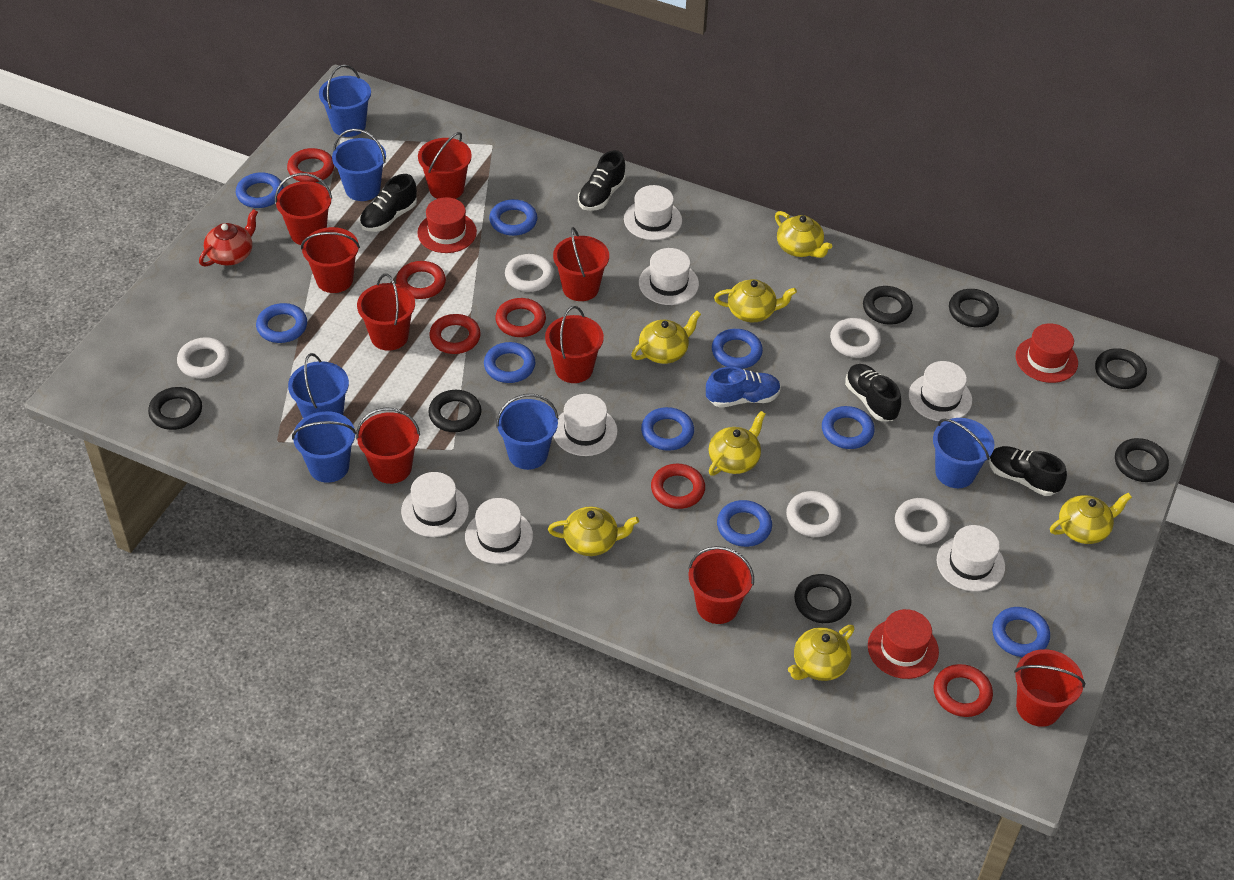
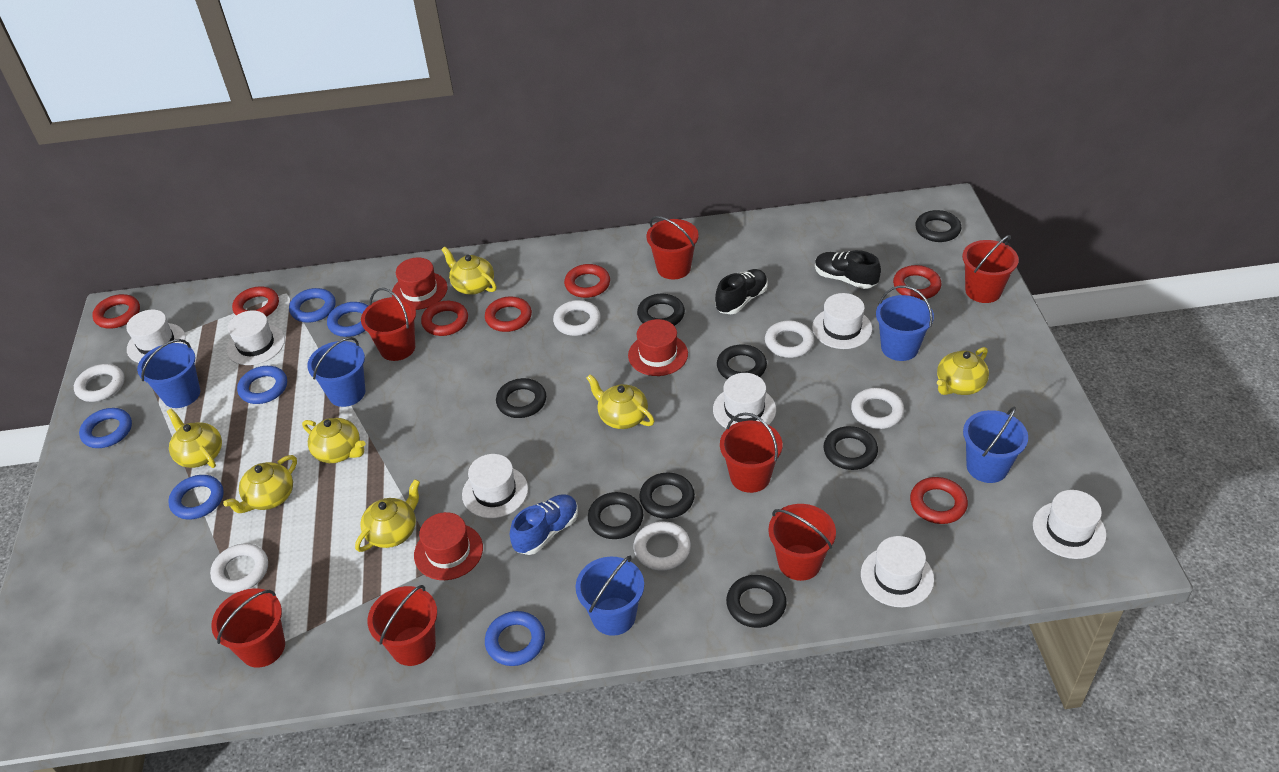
black ring: [148,387,202,430] [428,390,481,432] [794,574,852,623] [863,286,913,325] [949,289,999,327] [1095,348,1147,389] [1115,438,1169,482] = 7 -> [496,378,546,418] [588,492,643,539] [637,294,685,326] [639,473,695,519] [717,344,767,379] [726,575,787,628] [824,426,878,470] [915,210,961,242] = 8
black shoe: [360,174,417,232] [578,150,626,211] [845,364,901,421] [989,446,1067,496] = 4 -> [715,269,768,314] [815,250,881,289] = 2
blue bucket: [288,353,349,419] [292,411,356,483] [319,65,371,137] [332,129,386,201] [496,394,559,470] [933,418,994,488] = 6 -> [137,339,200,408] [307,337,365,407] [576,556,644,636] [876,285,934,361] [963,406,1028,483] = 5
blue ring: [236,172,284,208] [256,303,307,343] [484,342,535,383] [489,199,537,236] [641,407,694,451] [712,329,763,369] [717,500,772,547] [822,406,875,449] [992,607,1050,657] = 9 -> [79,408,132,448] [168,475,224,519] [237,366,287,404] [289,288,336,323] [327,302,368,337] [485,611,545,666] = 6
red bucket: [275,173,332,245] [301,227,360,293] [356,407,420,484] [357,274,415,351] [418,132,472,199] [545,306,604,383] [553,227,609,301] [688,546,754,624] [1014,649,1085,727] = 9 -> [211,588,285,668] [361,288,416,361] [368,585,437,666] [646,216,699,279] [720,413,782,493] [768,504,836,581] [962,235,1019,303] = 7
red ring: [287,148,334,183] [396,261,446,299] [429,314,481,354] [495,298,546,337] [651,464,705,509] [933,664,993,717] = 6 -> [92,294,140,329] [232,286,279,317] [421,301,468,336] [485,296,532,332] [564,264,610,298] [893,265,941,300] [910,477,968,524] = 7
red teapot: [199,209,258,267] = 1 -> none = 0
white ring: [177,337,229,379] [505,254,554,292] [786,491,841,537] [830,318,881,358] [895,498,950,544] = 5 -> [74,364,124,402] [210,543,268,593] [553,300,601,336] [633,521,691,571] [765,320,814,358] [851,388,904,429] = 6

